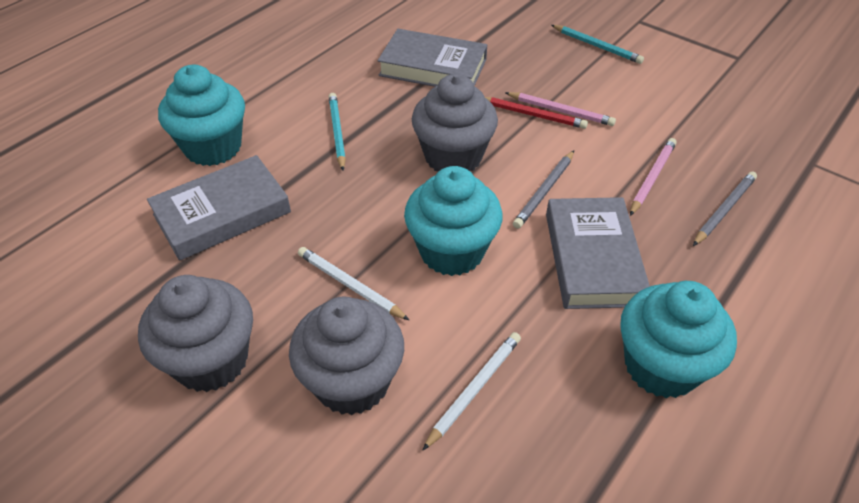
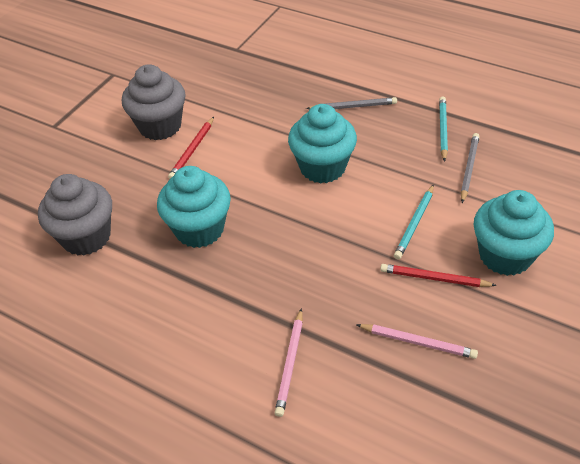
grey book: [147,155,291,261] [378,29,487,87] [546,197,650,309] = 3 -> none = 0
grey cupcake: [138,275,253,392] [289,297,404,415] [412,74,498,171] = 3 -> [38,174,112,256] [122,64,186,140] = 2
red pencil: [485,97,588,129] = 1 -> [168,117,214,179] [380,264,497,287] = 2
white pencil: [298,247,409,320] [422,332,521,451] = 2 -> none = 0

